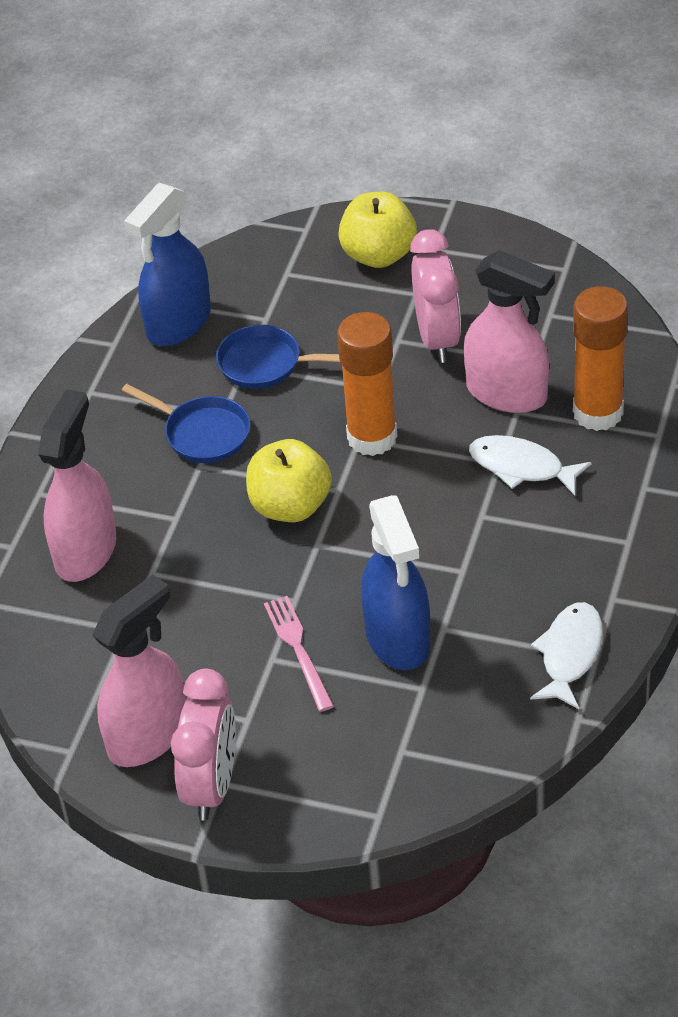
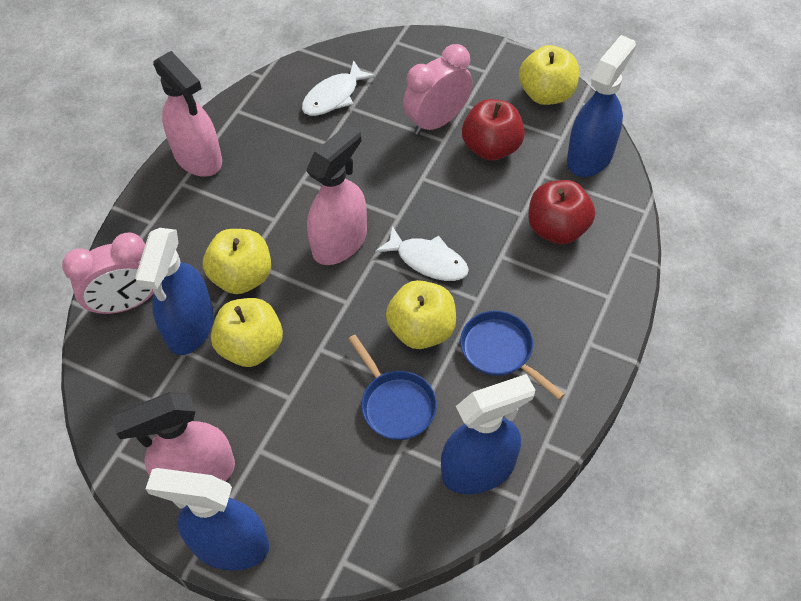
blue spray bottle: [124,183,211,346] [361,495,430,670] = 2 -> [135,228,214,355] [146,468,269,571] [441,374,535,494] [567,35,636,177] = 4
orange glue stick: [337,312,397,456] [573,286,628,431] = 2 -> none = 0
pink fork: [264,596,334,712] = 1 -> none = 0
red apple: none = 0 -> [462,99,525,161] [528,180,595,244] = 2
yellow apple: [246,439,332,522] [338,192,417,268] = 2 -> [203,229,271,294] [211,298,283,367] [386,280,456,349] [519,45,579,105] = 4

